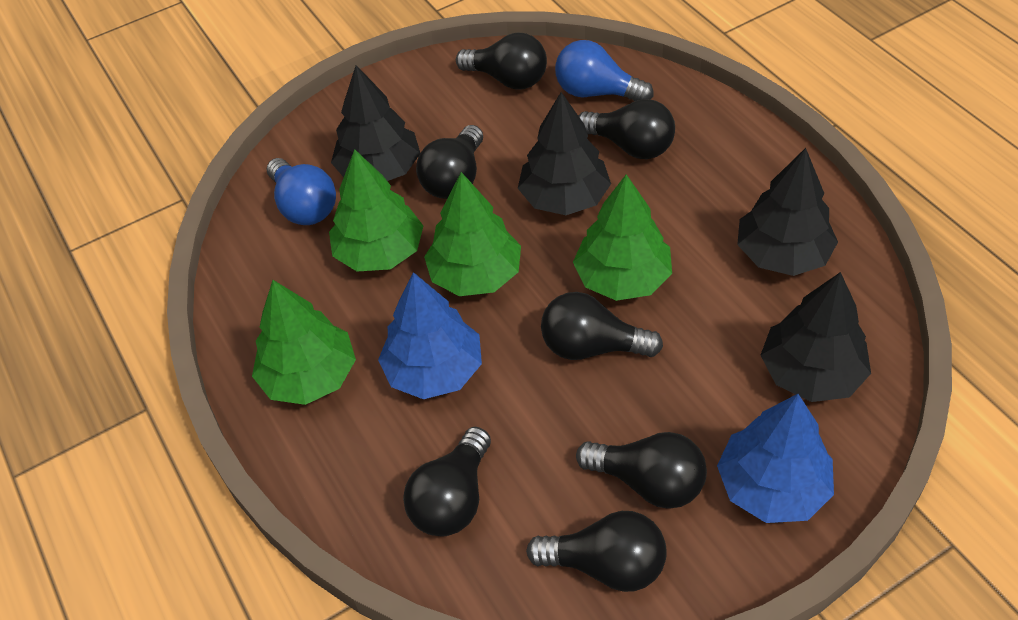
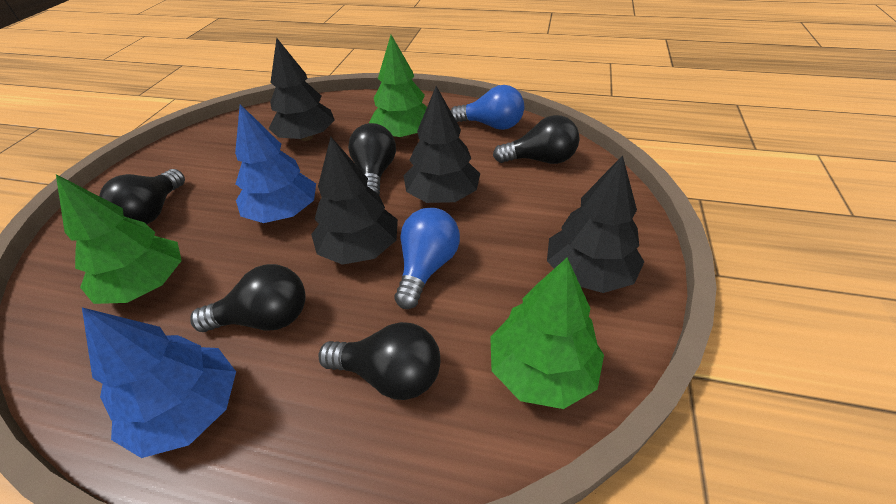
black light bulb: [403,427,491,537] [416,125,483,199] [456,33,547,89] [526,511,667,592] [541,292,663,360] [576,432,707,509] [579,99,675,159] = 7 -> [99,169,185,224] [190,264,306,332] [318,322,440,400] [348,123,396,195] [493,115,580,164] = 5
green tree: [252,280,356,405] [329,149,423,272] [424,172,521,296] [573,174,672,301] = 4 -> [56,175,182,304] [369,35,427,139] [490,257,604,409] = 3

